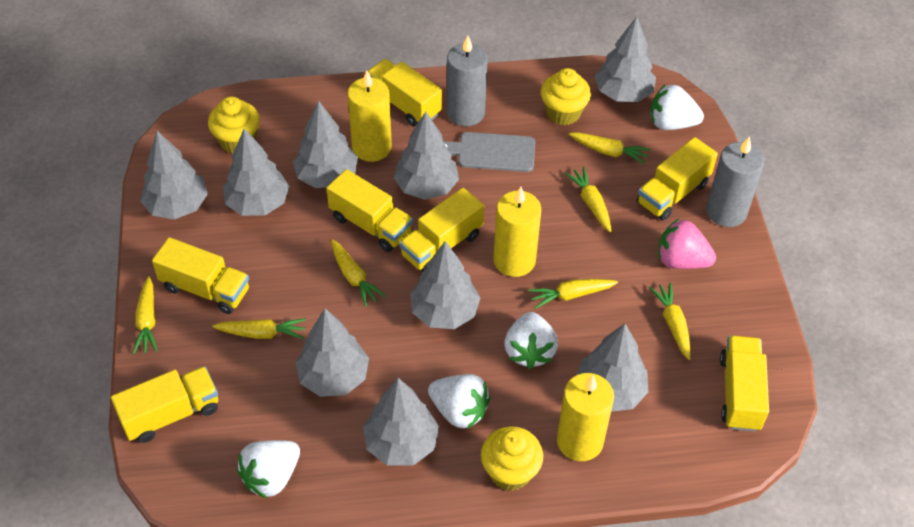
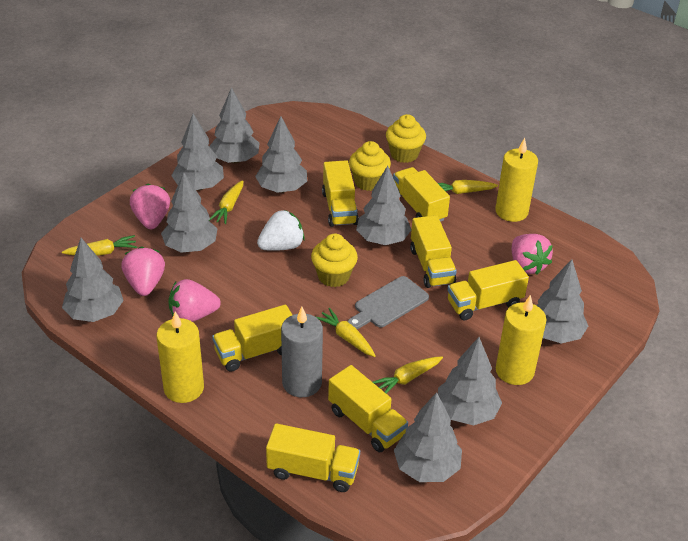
grey candle: [447,35,488,126] [706,136,764,227] = 2 -> [281,307,323,397] = 1
pink strawberry: [658,219,716,269] = 1 -> [122,246,165,296] [130,184,170,229] [169,279,221,322] [512,234,553,275] = 4
white strawberry: [237,440,300,498] [428,374,490,429] [504,312,558,369] [650,84,704,130] = 4 -> [257,210,305,251] = 1
yellow carrot: [132,276,158,354] [213,318,306,339] [331,240,386,307] [528,279,618,309] [564,167,612,232] [569,132,651,165] [649,282,691,360] = 7 -> [62,235,137,256] [209,180,243,224] [316,308,375,357] [373,357,443,394] [438,180,498,194] = 5

